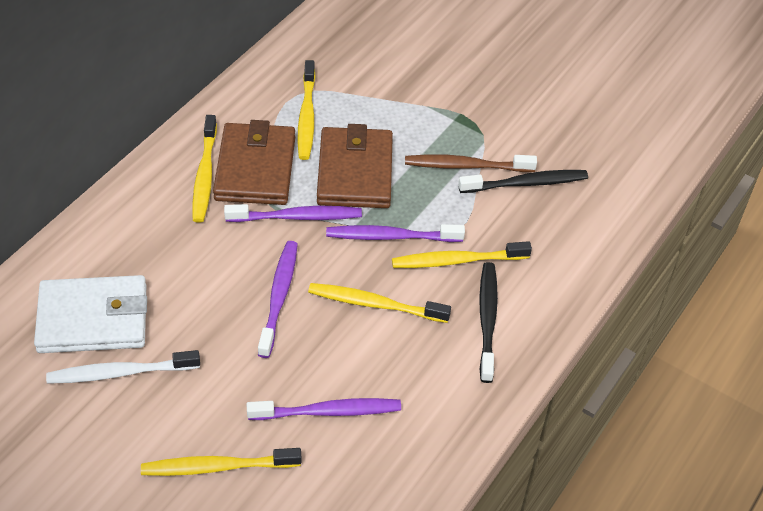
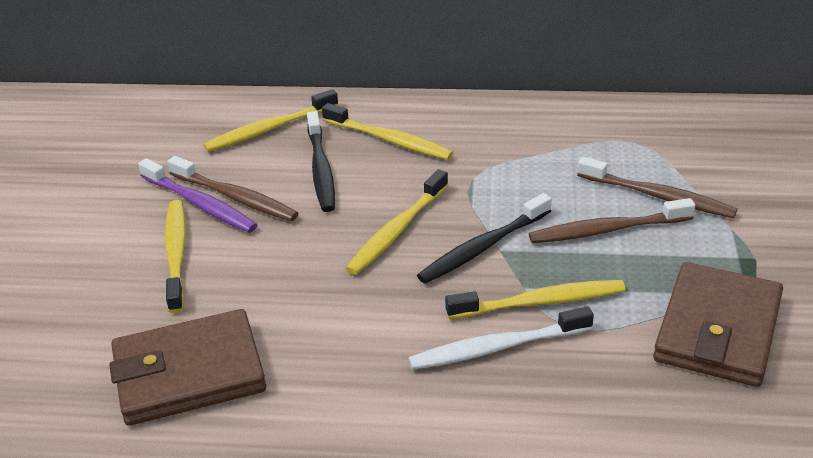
brown toothbrush: [405,155,537,172] = 1 -> [167,156,299,221] [529,198,695,243] [577,156,738,218] = 3
purple toothbrush: [224,204,362,222] [247,398,401,420] [258,241,298,358] [326,224,465,242] = 4 -> [138,158,257,233] = 1
white wallet: [34,275,147,353] = 1 -> none = 0

